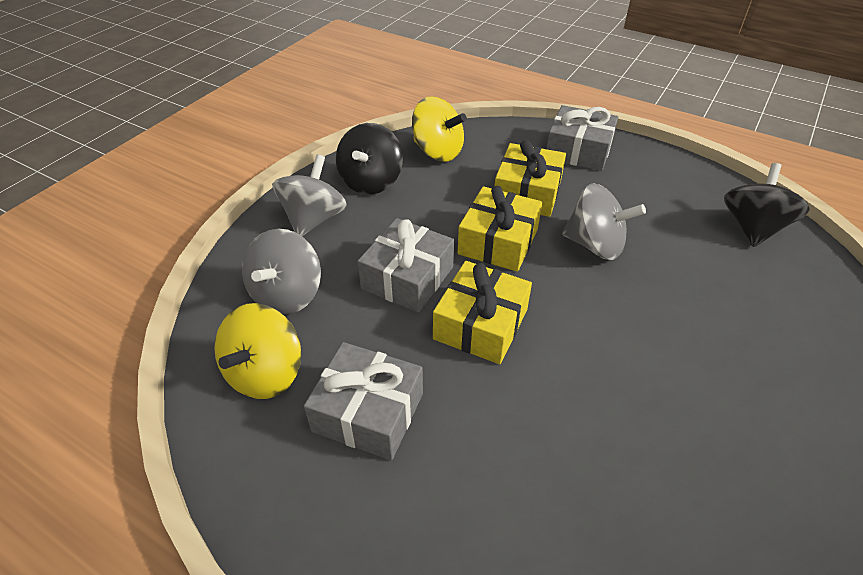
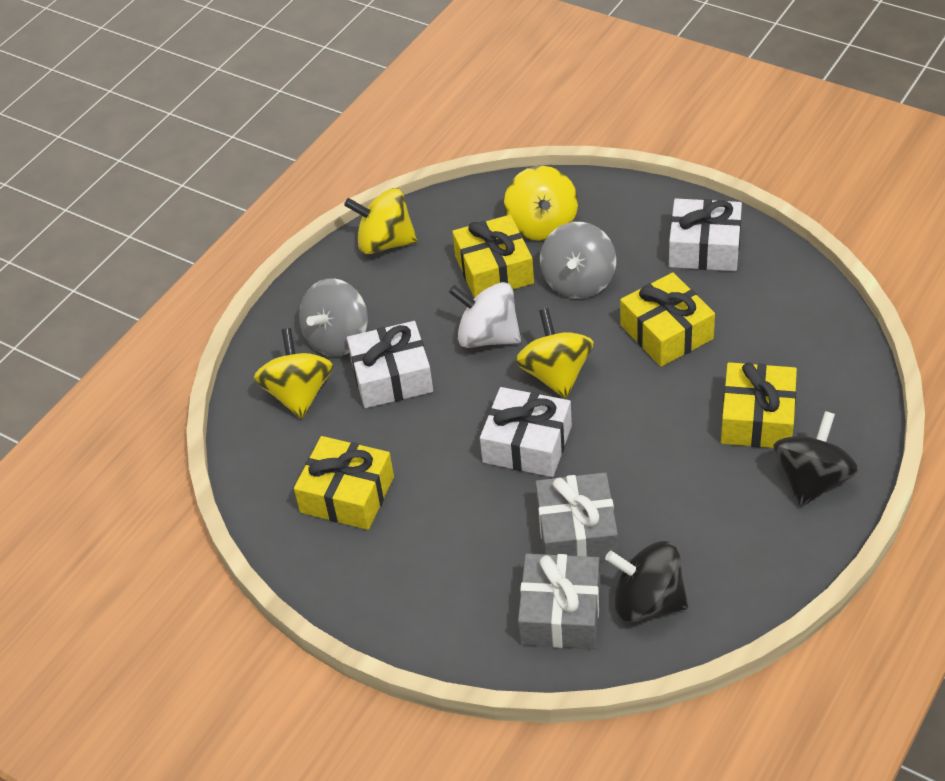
grey gift: [304,342,423,460] [358,218,454,313] [546,105,618,171] = 3 -> [518,554,600,649] [535,472,618,561] = 2
grey spinning top: [242,229,321,315] [272,155,347,236] [562,184,646,260] = 3 -> [299,278,368,357] [540,222,616,299] = 2
white gift: none = 0 -> [347,321,433,408] [480,387,572,477] [669,198,742,271] = 3
white spinning top: none = 0 -> [449,282,521,348] = 1
yellow gift: [433,261,532,364] [458,186,542,272] [494,140,566,217] = 3 -> [294,436,394,530] [452,215,534,298] [620,272,715,367] [721,362,797,448] = 4
yellow spinning top: [214,303,301,399] [412,96,467,162] = 2 -> [254,328,334,419] [344,188,417,255] [504,166,578,241] [515,308,594,399] = 4

